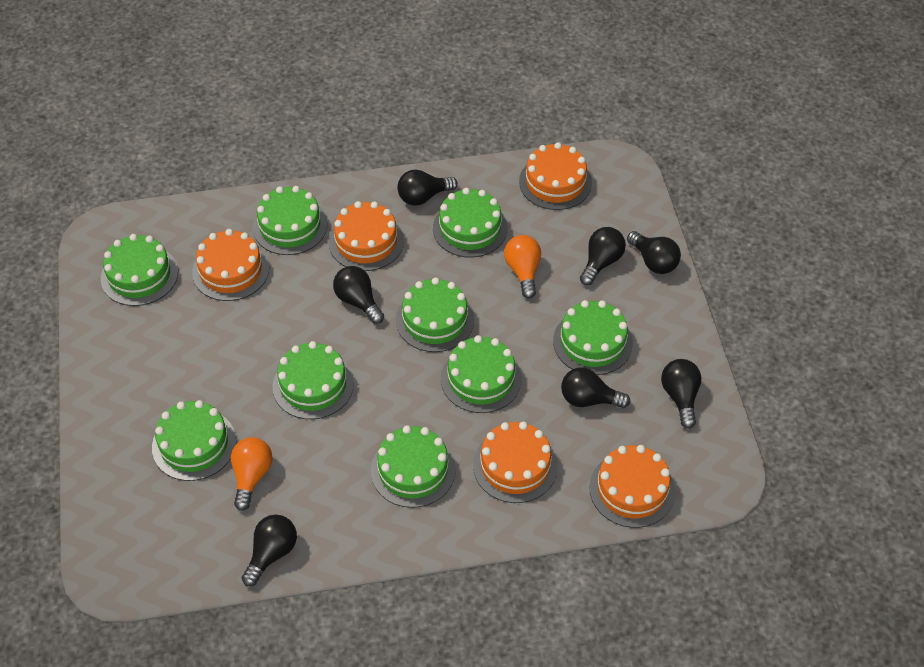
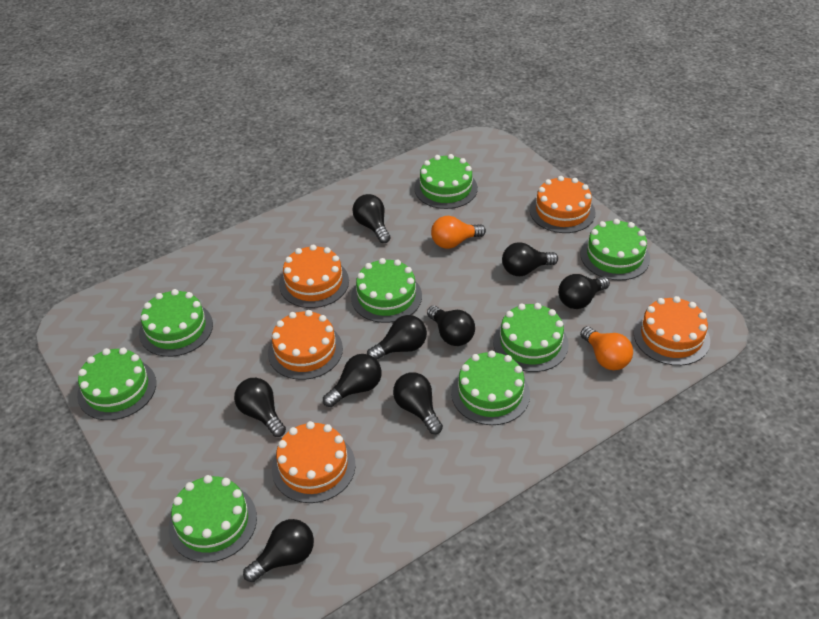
black light bulb: [242,514,297,586] [333,266,384,324] [398,170,458,206] [561,368,630,408] [580,227,626,285] [627,231,681,274] [661,359,702,429] = 7 -> [234,378,286,437] [243,519,314,582] [323,354,382,407] [352,194,391,243] [367,315,427,360] [393,372,443,434] [427,306,475,346] [502,242,558,276] [558,274,610,309] = 9
green cake: [101,234,178,306] [152,400,236,481] [253,186,327,255] [272,341,354,419] [371,425,456,508] [396,277,474,352] [433,188,507,258] [441,335,522,413] [553,300,633,375] = 9 -> [77,348,156,420] [139,289,213,357] [169,475,257,562] [351,258,422,323] [414,154,478,209] [451,350,530,425] [493,303,569,372] [580,219,650,281] = 8

